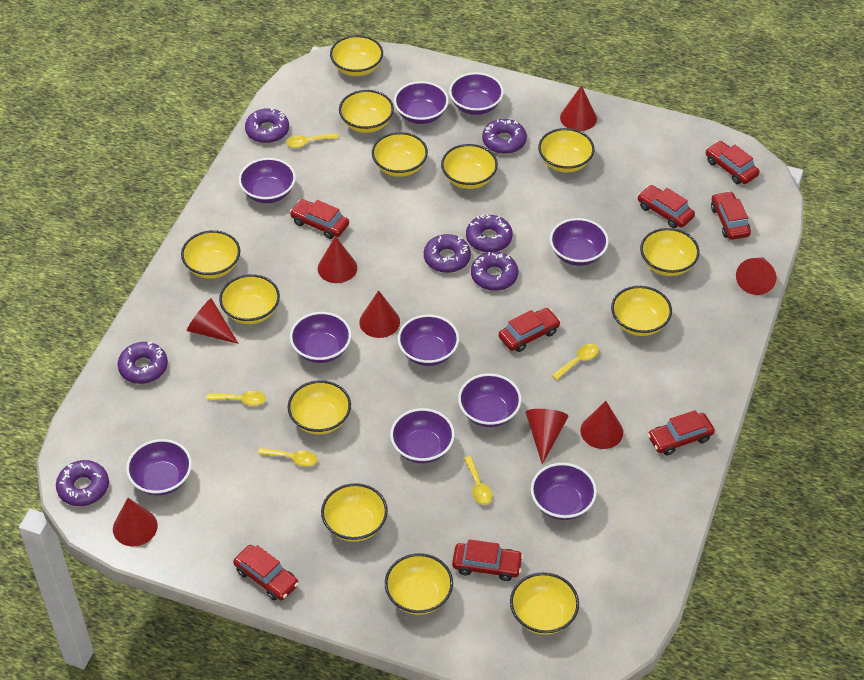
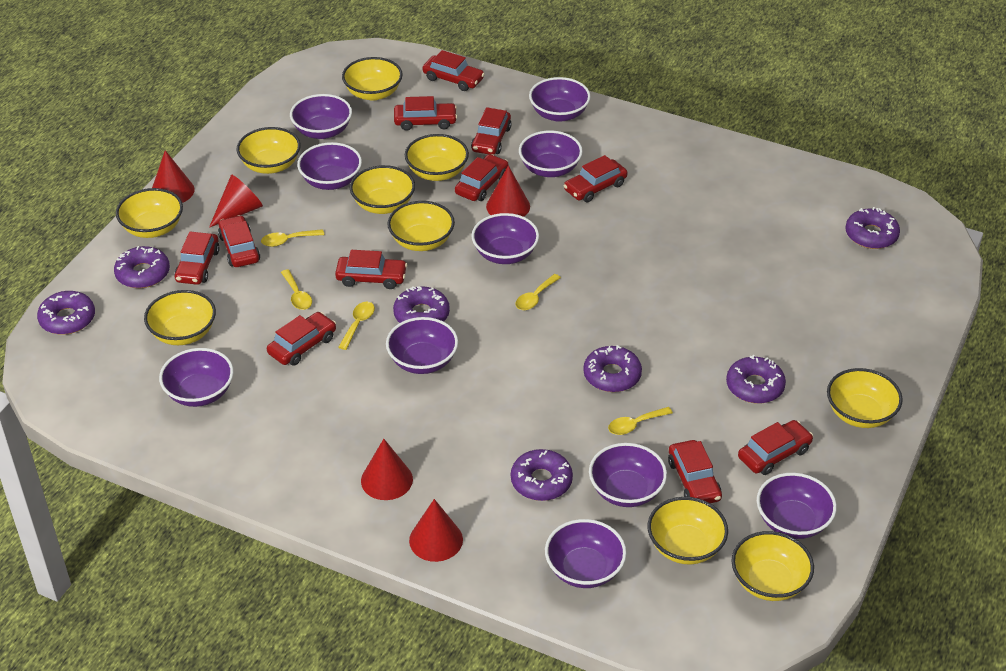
red car: [233,545,299,601] [290,199,349,239] [452,539,523,581] [499,308,561,352] [638,185,695,228] [648,410,715,455] [706,141,760,184] [711,191,751,240] = 8 -> [175,232,220,285] [218,215,260,267] [267,312,336,366] [335,250,407,289] [394,96,457,131] [422,50,485,91] [455,154,509,201] [471,107,512,155] [564,155,627,202] [668,440,722,503] [738,420,813,475] = 11
red cone: [113,498,158,546] [187,298,239,344] [318,236,357,283] [359,290,400,338] [526,409,568,465] [560,85,597,131] [581,401,623,449] [736,257,776,295] = 8 -> [152,150,195,203] [209,174,263,228] [361,439,413,500] [409,499,463,562] [486,165,530,217] = 5
yellow bowl: [181,230,240,279] [219,274,280,324] [287,380,351,434] [321,483,388,542] [330,35,383,76] [339,90,394,133] [372,132,428,177] [385,553,453,615] [441,144,498,189] [510,572,579,635] [538,128,595,173] [611,286,672,336] [640,228,699,276] = 13 -> [116,188,183,238] [144,290,216,345] [237,127,301,174] [342,57,403,101] [350,165,415,214] [387,201,455,251] [405,134,469,181] [648,497,728,565] [731,531,814,601] [827,368,903,428] = 10

